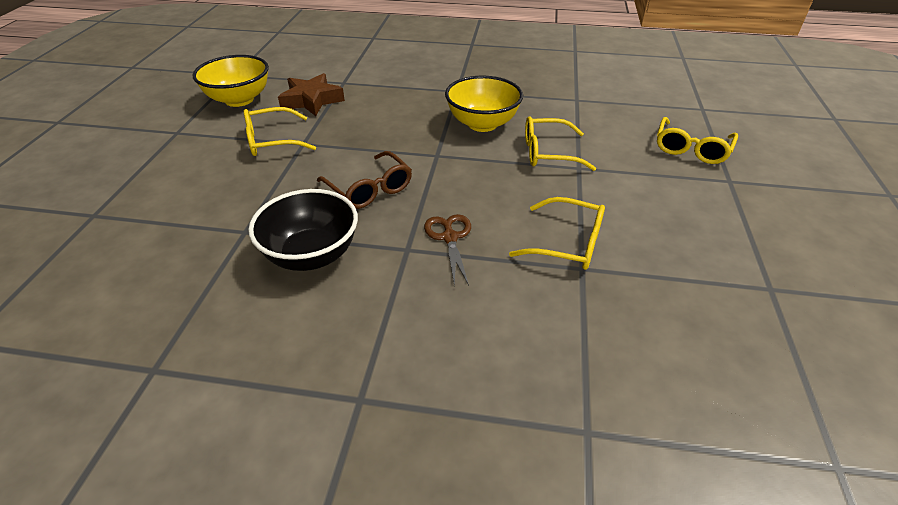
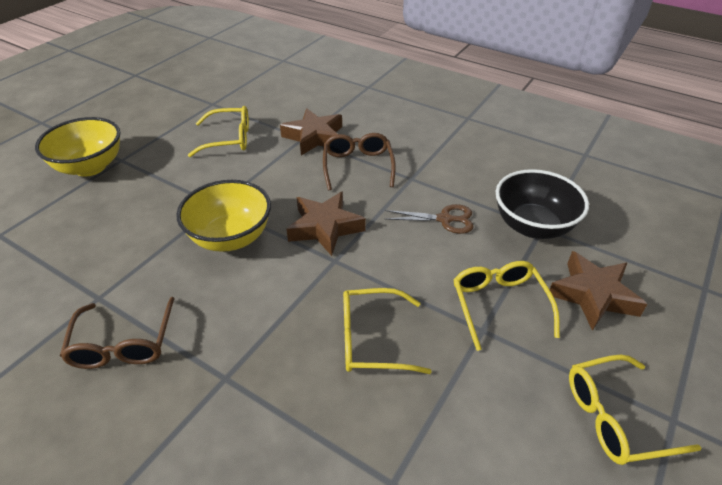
brown glasses: [317,151,412,209] = 1 -> [60,297,175,369] [323,133,396,190] = 2
brown star: [278,73,345,116] = 1 -> [280,108,342,155] [287,192,366,256] [550,251,647,331] = 3

